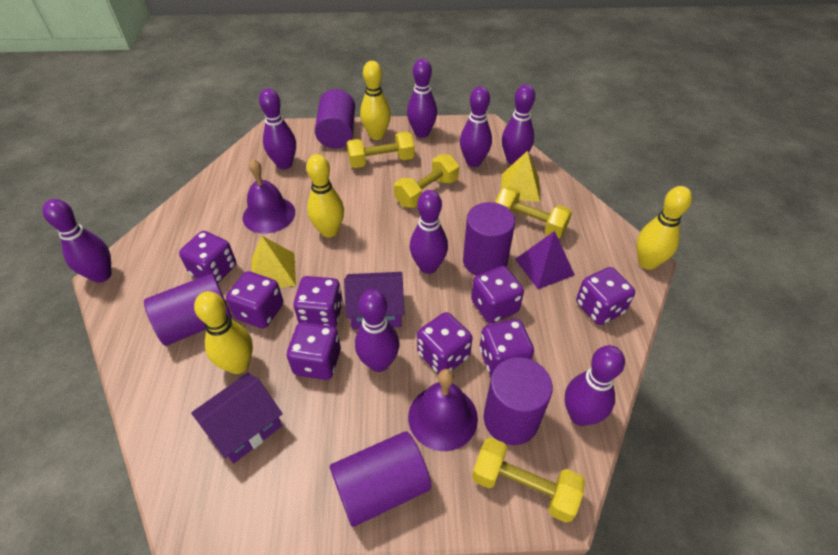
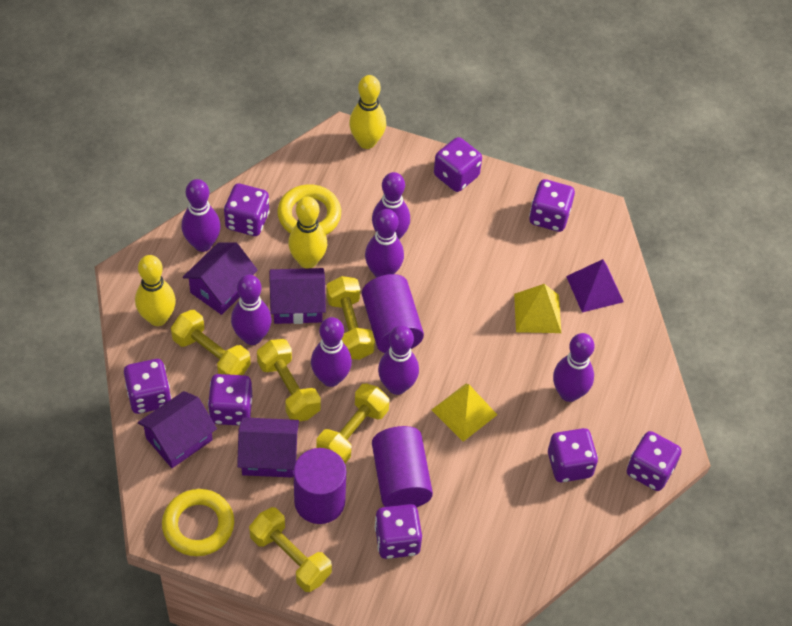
purple bell: [243,159,295,234] [408,369,478,451] = 2 -> none = 0
purple bowling pin: [43,199,112,283] [259,89,296,169] [355,289,399,372] [407,58,437,138] [410,190,448,274] [460,86,492,167] [502,84,535,164] [565,345,625,426] = 8 -> [182,179,221,252] [231,274,272,345] [311,317,352,387] [365,209,404,278] [372,172,410,239] [378,325,419,395] [553,333,594,402] = 7
purple cylinder: [144,274,232,346] [315,89,355,149] [330,431,431,527] [463,202,515,276] [484,357,553,445] = 5 -> [294,448,346,524] [362,274,424,353] [372,426,433,507] = 3
purple house: [191,373,283,464] [344,272,404,329] = 2 -> [138,391,217,468] [183,242,258,315] [237,417,299,477] [270,268,326,324] = 4
yellow bowling pin: [194,291,253,374] [306,154,344,237] [360,61,391,140] [637,186,692,270] = 4 -> [135,255,176,326] [288,197,327,268] [349,75,386,149] = 3
yellow dumbbell: [347,132,415,168] [394,154,459,208] [472,437,585,523] [495,187,572,238] = 4 -> [171,310,251,375] [249,507,332,592] [257,339,321,421] [317,383,389,463] [326,276,375,360] = 5
yellow ring: none = 0 -> [162,489,234,556] [277,184,341,235] = 2

